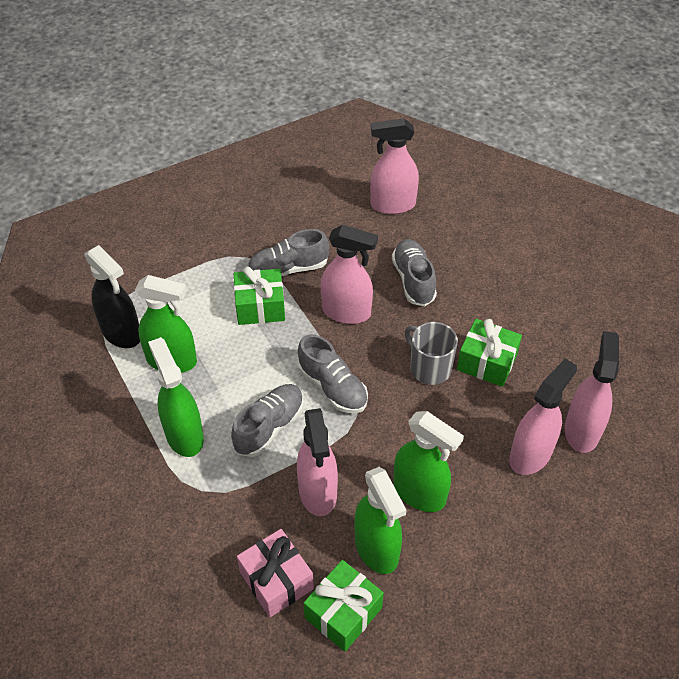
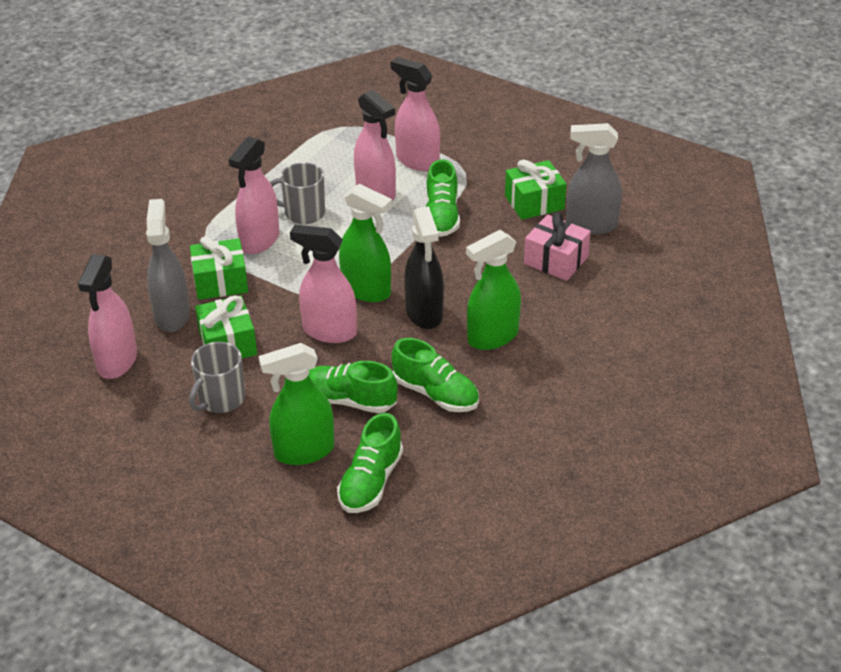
green shoe: none = 0 -> [309,361,398,413] [337,413,403,513] [392,338,479,412] [426,159,460,237] = 4
green spray bottle: [135,275,197,373] [148,337,204,457] [354,467,407,574] [393,411,464,512] = 4 -> [259,343,334,465] [339,184,392,302] [466,230,521,350] = 3
grey mug: [404,322,458,385] = 1 -> [189,342,245,413] [270,162,325,224] = 2
grey shoe: [231,384,304,457] [248,229,329,277] [298,334,368,413] [392,239,437,306] = 4 -> none = 0
grey spray bottle: none = 0 -> [146,199,190,332] [566,123,622,234] = 2

